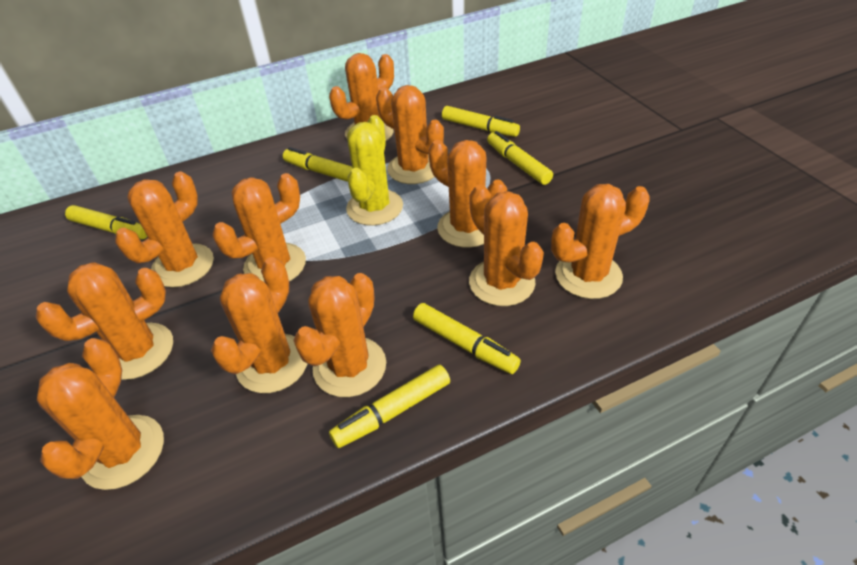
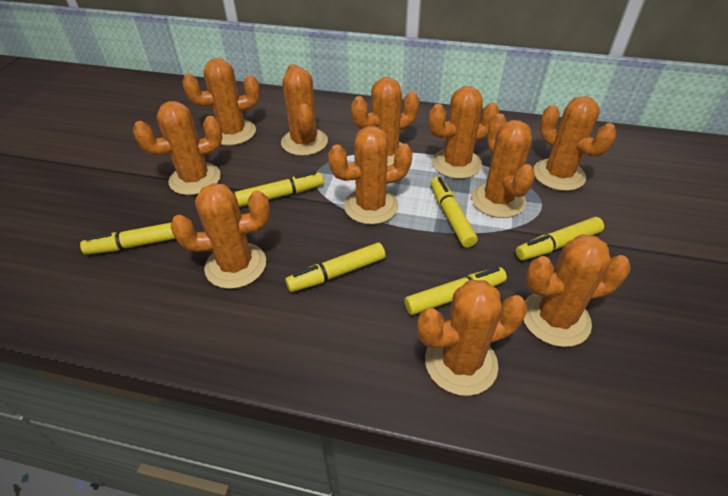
yellow cactus: [346,115,403,226] = 1 -> none = 0

